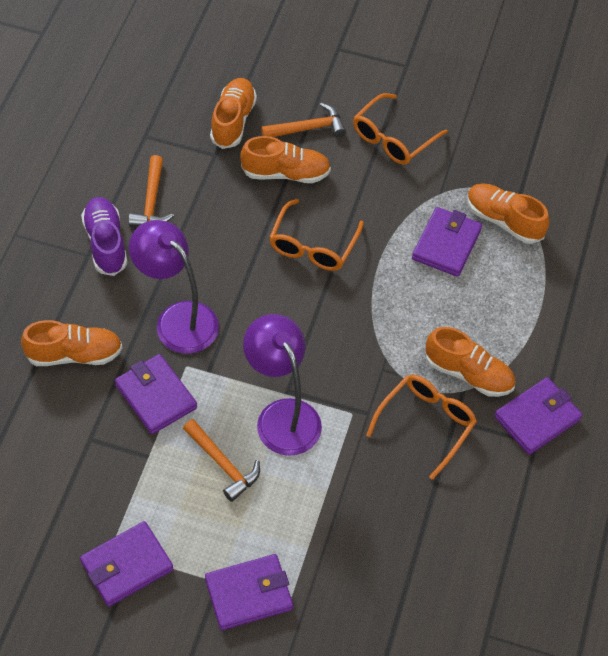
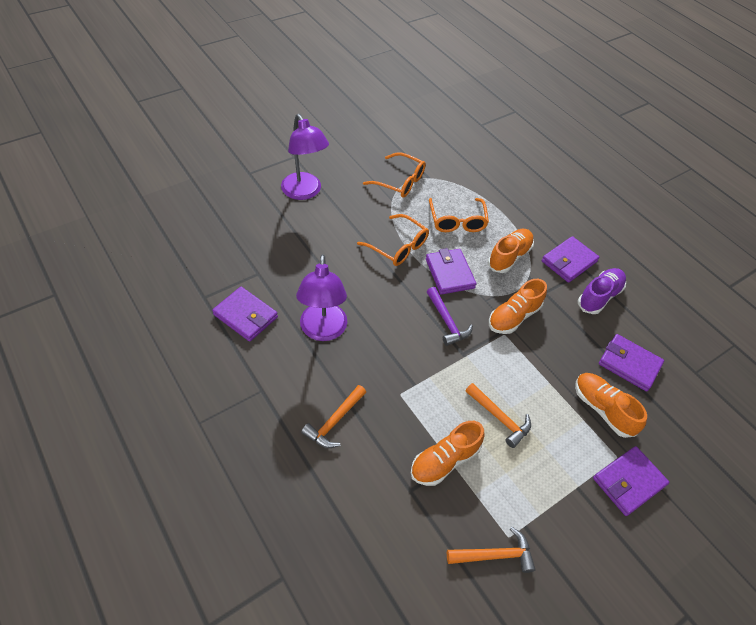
orange shoe: [21,320,123,366] [210,78,257,149] [240,136,331,183] [426,327,515,397] [467,184,549,244] = 5 -> [411,421,485,486] [488,229,534,273] [489,279,547,334] [575,373,647,438] = 4
purple hammer: none = 0 -> [427,287,473,346] = 1

